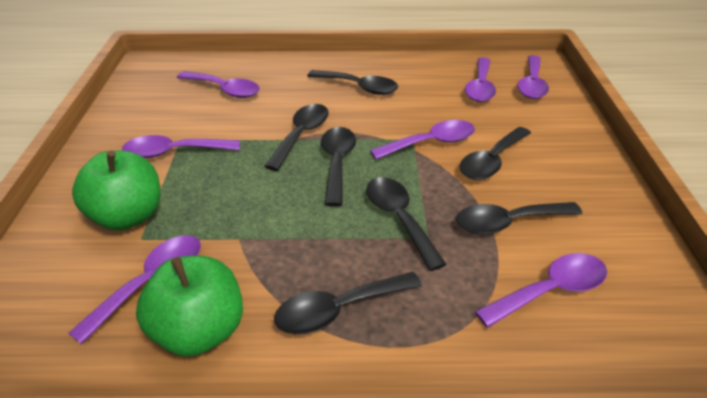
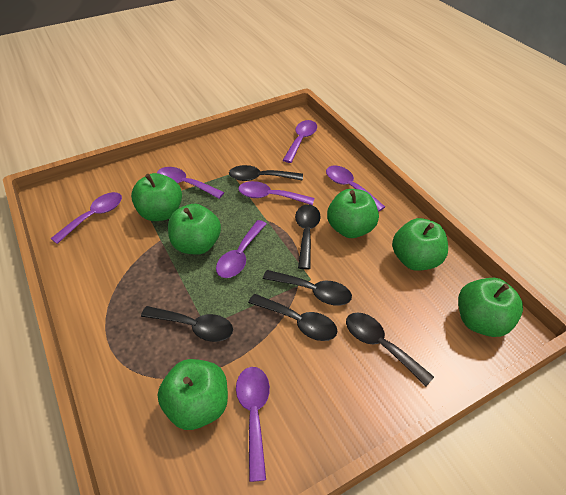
black spoon: [264,104,329,171] [274,272,422,334] [307,70,398,95] [321,127,356,206] [366,177,447,271] [456,202,582,235] [460,127,531,180] = 7 -> [141,306,233,342] [229,165,303,181] [248,294,338,341] [263,270,352,306] [295,205,321,270] [346,312,434,386] = 6
green apple: [72,150,161,230] [136,255,243,357] = 2 -> [131,173,182,221] [157,359,228,430] [168,204,221,255] [327,189,379,238] [392,218,448,271] [458,278,523,337] = 6

